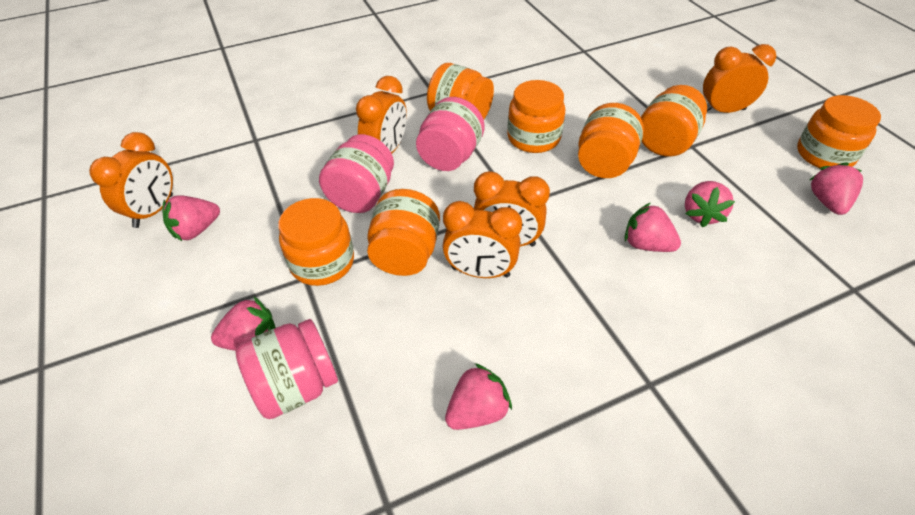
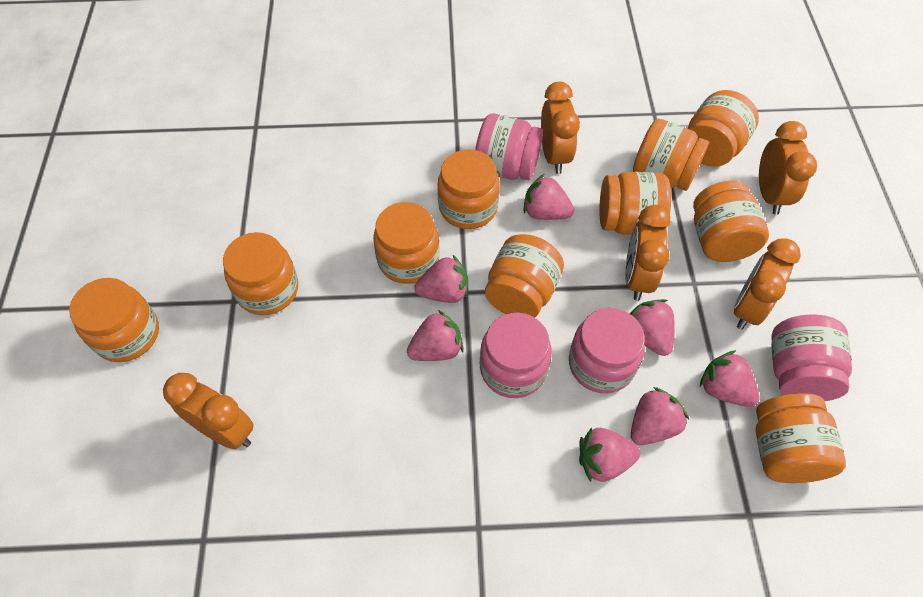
orange jar: [278,198,354,286] [367,189,440,276] [427,63,494,119] [507,80,565,153] [578,103,644,178] [641,85,707,157] [797,95,881,168] = 7 -> [69,278,159,362] [223,232,298,315] [373,202,440,284] [437,149,500,229] [485,234,564,318] [599,172,671,235] [633,119,709,191] [688,90,759,167] [693,181,769,262] [756,393,846,483] = 10
pink jar: [235,319,338,419] [319,134,394,213] [416,97,485,171] = 3 -> [475,113,543,180] [480,312,552,398] [569,308,645,393] [771,314,852,401] = 4
pink strawberry: [162,195,220,241] [211,297,276,351] [445,363,512,430] [625,203,681,252] [685,181,735,227] [810,163,863,215] = 6 -> [407,310,463,361] [414,255,468,303] [523,174,574,220] [579,428,640,482] [629,299,675,356] [631,387,689,445] [700,350,759,407] = 7

